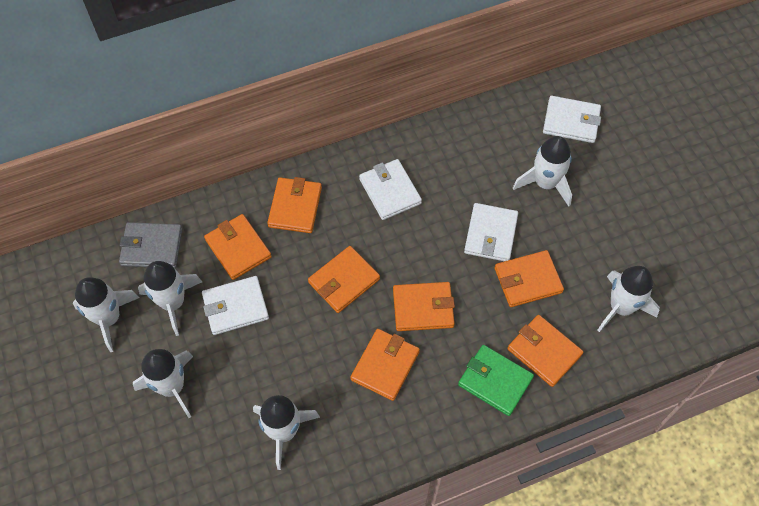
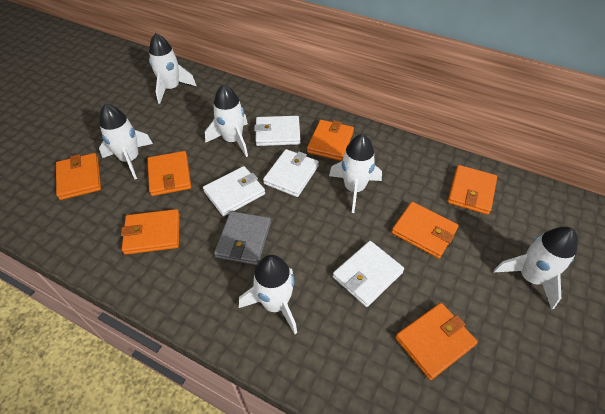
green wallet: [458,345,534,416] = 1 -> none = 0

